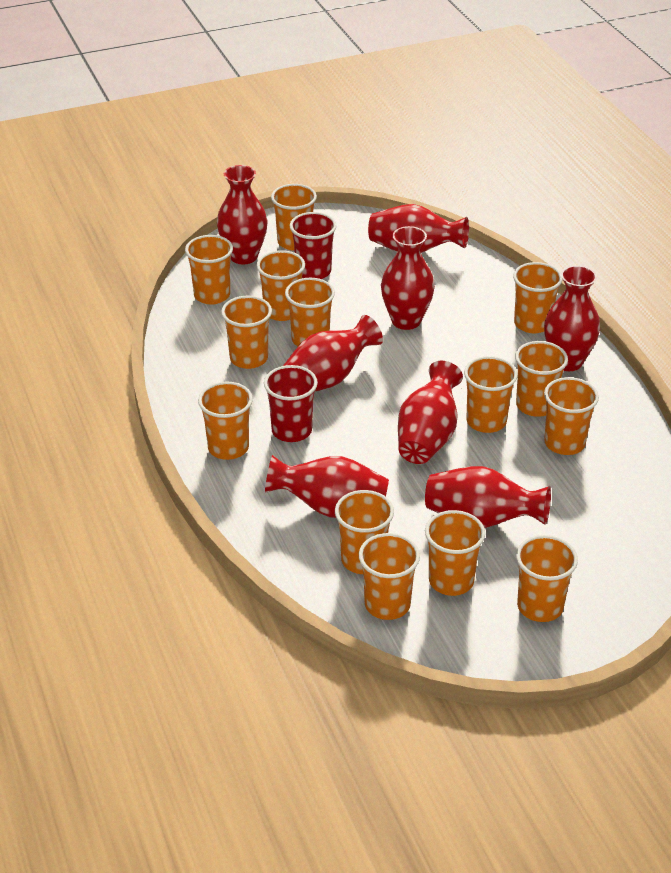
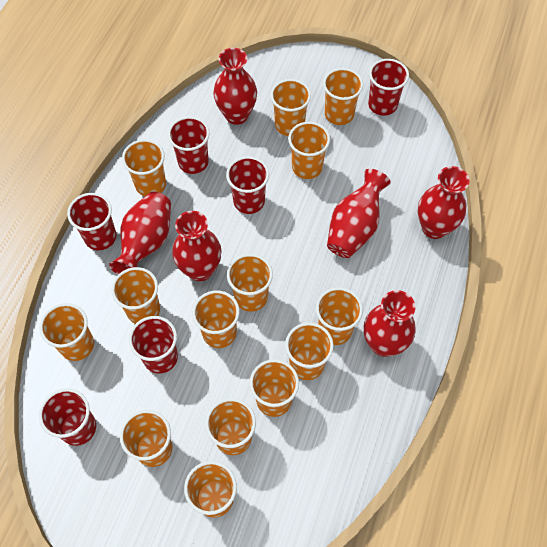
red cup: [264,365,318,442] [290,212,337,279] = 2 -> [39,388,96,446] [67,193,116,250] [129,316,178,374] [168,116,210,174] [226,156,269,214] [368,59,409,116] = 6
red vase: [217,165,268,264] [265,455,389,518] [283,315,383,391] [368,204,469,253] [381,226,435,330] [398,361,463,464] [425,466,551,528] [544,265,600,371] = 8 -> [109,192,171,275] [172,211,222,281] [213,48,257,125] [327,169,391,258] [364,290,416,357] [418,166,470,239] = 6

